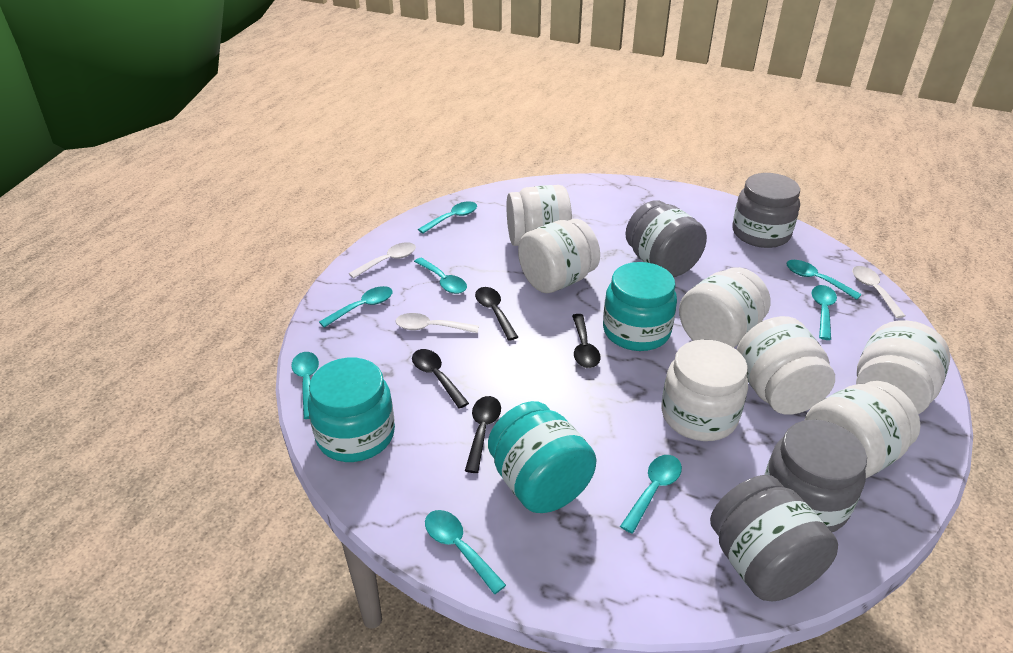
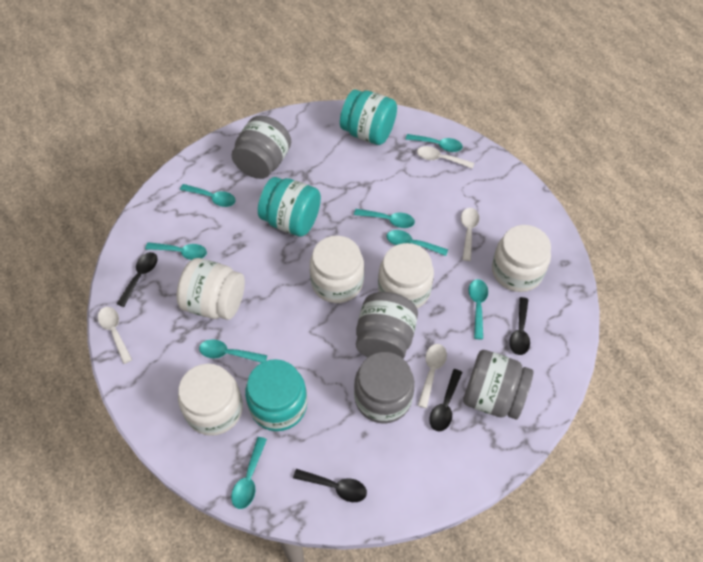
white jar: [506,185,572,246] [518,219,600,293] [661,339,748,441] [679,267,771,348] [737,316,835,415] [805,381,921,478] [856,320,950,414] = 7 -> [177,258,245,320] [178,364,243,436] [310,236,364,303] [378,243,434,308] [492,225,551,292] = 5
white spoon: [349,242,416,278] [396,313,479,333] [852,266,905,318] = 3 -> [98,307,132,364] [417,146,474,169] [417,344,447,408] [461,208,479,261] = 4

